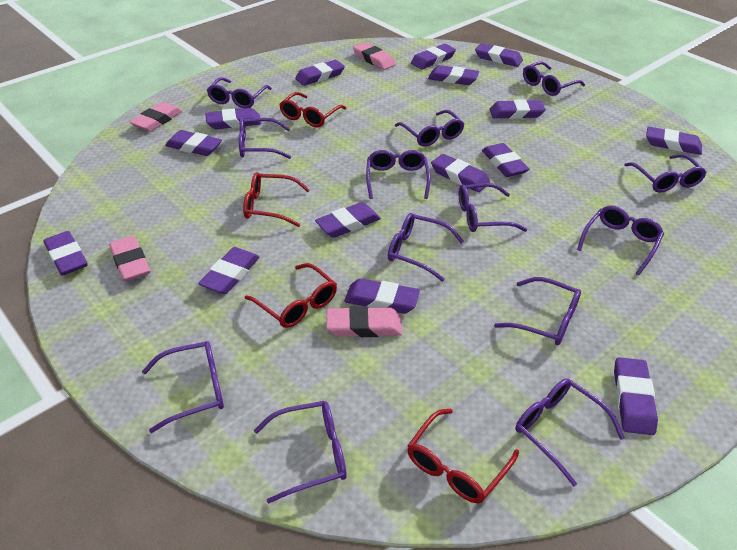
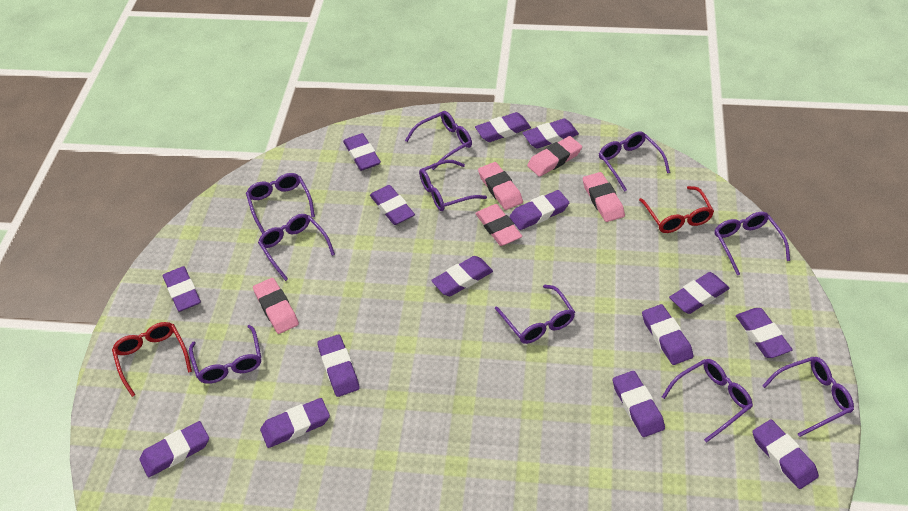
pink eraser: [109,236,150,281] [130,102,182,132] [326,306,402,337] [353,42,396,70] = 4 -> [253,278,299,334] [475,204,522,246] [478,162,523,210] [527,136,582,177] [583,172,625,222] = 5
purple glasses: [142,341,224,433] [207,77,272,108] [239,117,291,159] [254,401,347,504] [366,150,431,199] [388,213,464,281] [395,110,464,147] [459,183,527,232] [494,277,581,345] [516,378,625,486] [523,61,585,96] [577,206,664,275] [624,154,707,193] = 13 -> [189,325,261,384] [246,173,315,234] [258,214,335,281] [405,111,472,170] [419,160,487,211] [495,285,575,344] [599,131,670,192] [662,359,753,443] [714,212,790,275] [762,357,854,437] = 10
red glasses: [243,172,310,227] [245,263,337,328] [279,92,347,127] [407,408,519,503] = 4 -> [112,322,192,397] [639,186,714,233] = 2

